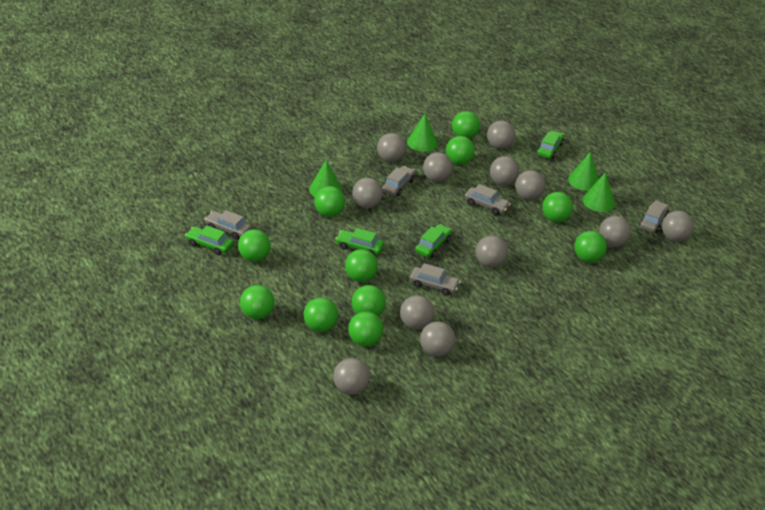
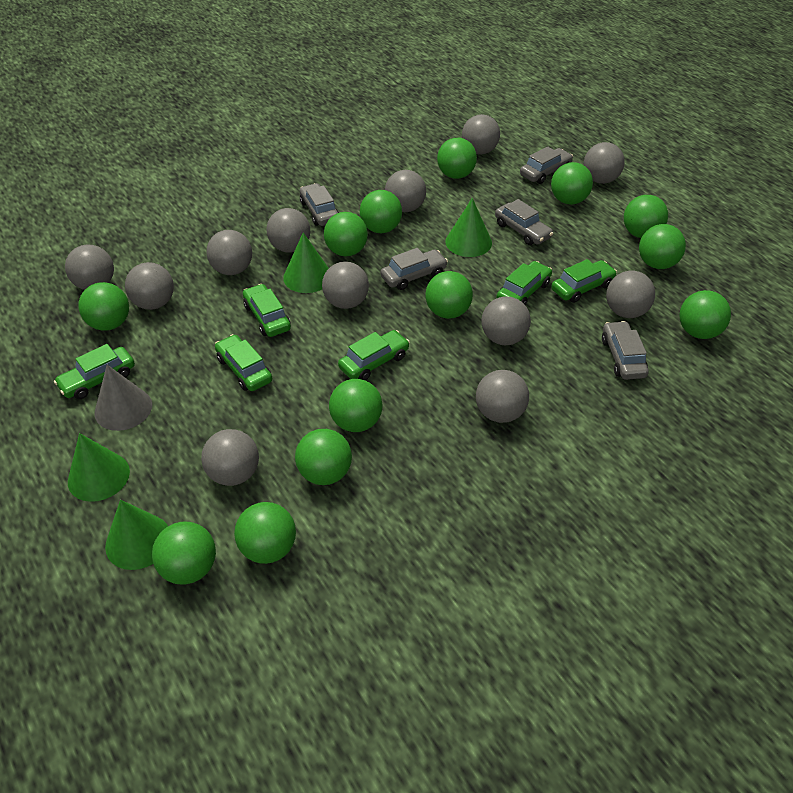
green ball: [238,229,271,262] [240,285,275,319] [303,297,338,332] [314,186,345,217] [345,249,378,282] [348,311,383,346] [352,285,386,316] [446,136,475,165] [452,111,480,139] [542,192,573,222] [574,231,607,262] = 11 -> [78,282,129,331] [152,522,216,585] [234,502,296,564] [295,429,352,485] [324,212,368,256] [329,379,383,432] [360,190,402,233] [425,271,473,319] [437,138,477,179] [551,162,593,205] [624,195,668,238] [639,224,686,269] [679,290,731,339] = 13
green car: [185,226,234,255] [335,228,384,255] [415,224,452,258] [537,130,564,159] = 4 -> [54,344,135,399] [215,334,272,391] [243,284,291,337] [338,330,410,380] [496,261,552,306] [551,259,617,303] = 6
grey cone: none = 0 -> [94,365,152,431] = 1

